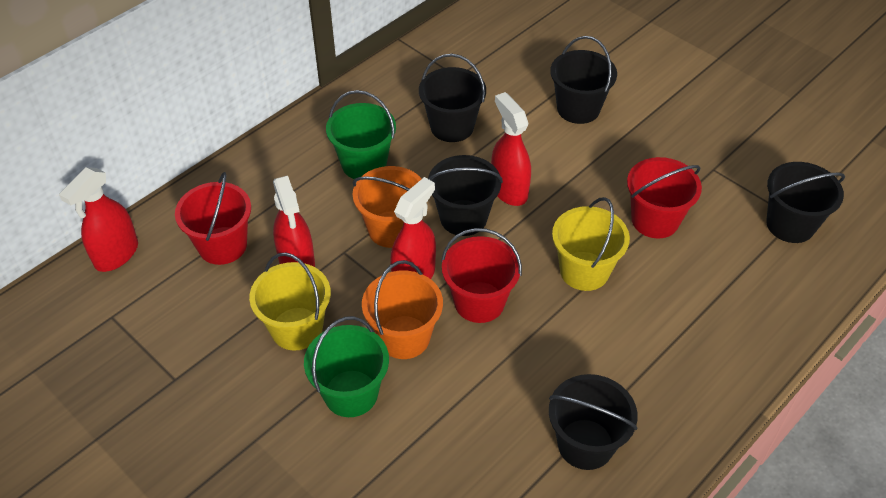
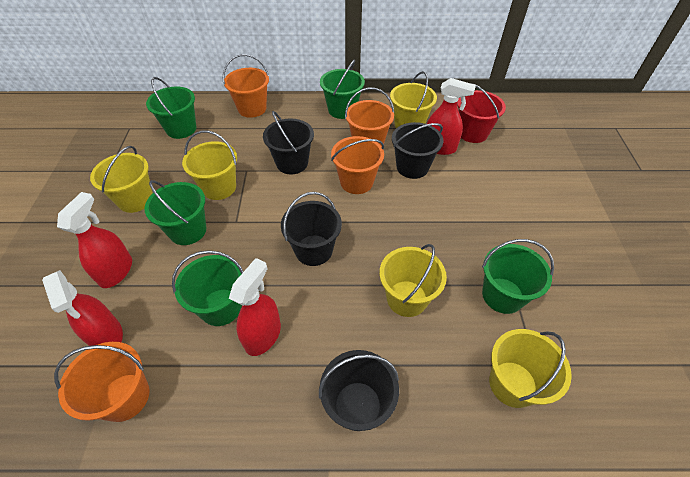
black bucket: [419,54,486,142] [428,155,503,236] [549,374,638,470] [550,36,617,124] [766,162,845,243] = 5 -> [263,111,314,174] [281,192,342,266] [319,350,399,431] [392,122,443,179] = 4
green bucket: [304,316,389,417] [326,90,396,179] = 2 -> [144,180,206,245] [146,77,196,139] [172,250,243,326] [320,59,365,119] [482,239,554,314] = 5
orange bucket: [353,166,421,248] [362,260,443,359] = 2 -> [54,342,150,422] [222,54,269,118] [331,136,384,194] [345,87,394,147] = 4
red bucket: [175,172,251,265] [441,228,522,323] [627,157,702,238] = 3 -> [457,83,506,143] = 1
yellow bucket: [249,252,331,350] [552,197,630,291] = 2 -> [90,146,153,213] [182,130,237,200] [379,244,447,317] [390,71,437,128] [489,329,572,408] = 5

